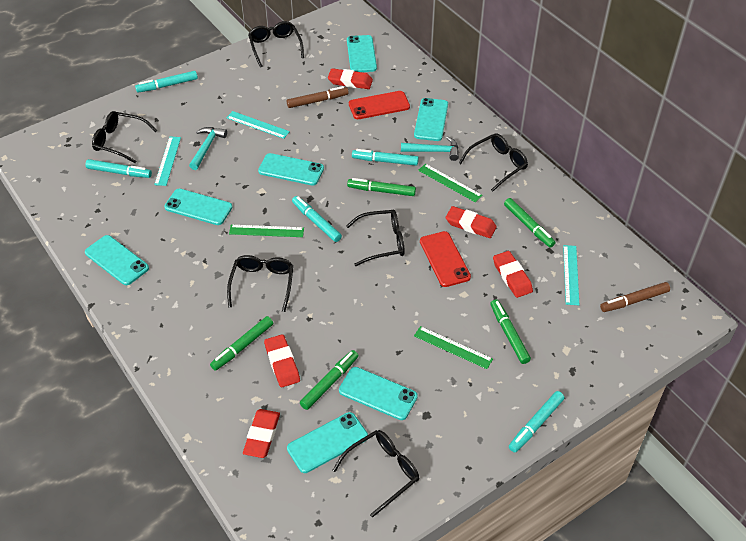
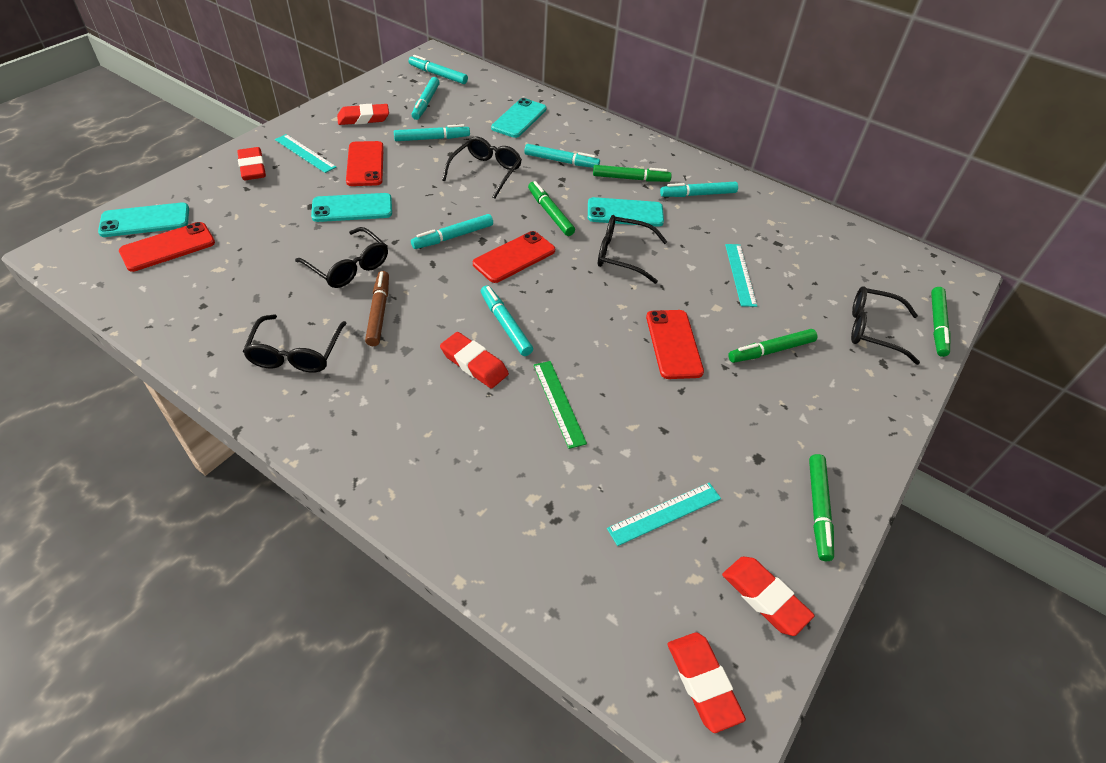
black glasses: [92,111,157,163] [227,255,294,312] [248,21,304,67] [332,430,419,518] [346,210,405,266] [459,133,528,192] = 6 -> [243,315,347,373] [295,227,388,288] [442,136,522,199] [598,215,668,284] [851,286,920,365] = 5
brown marker: [287,86,349,108] [600,282,670,312] = 2 -> [365,271,389,346] = 1
green ruler: [229,225,304,237] [414,326,493,369] [418,164,482,202] = 3 -> [533,361,587,449] = 1
red phone: [349,91,410,119] [420,231,471,287] = 2 -> [119,222,215,272] [346,141,384,186] [473,231,555,283] [646,310,704,379] = 4
turquoise hammer: [189,127,227,170] [401,137,459,161] = 2 -> none = 0
turquoise marker: [85,159,152,178] [135,71,198,93] [292,196,342,242] [352,149,419,166] [509,391,564,453] = 5 -> [394,124,470,141] [409,55,468,84] [411,214,493,249] [412,77,440,120] [481,285,533,356] [524,144,600,168] [660,182,738,197] = 7
turquoise phone: [85,235,149,285] [164,189,233,225] [258,153,324,185] [287,412,368,473] [339,367,418,420] [347,35,377,72] [414,98,448,141] = 7 -> [98,202,189,237] [311,193,392,222] [491,98,547,138] [588,197,664,227] = 4

